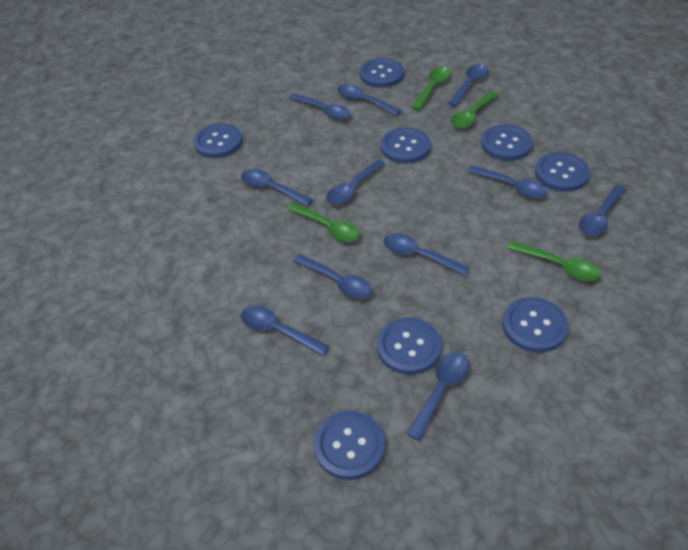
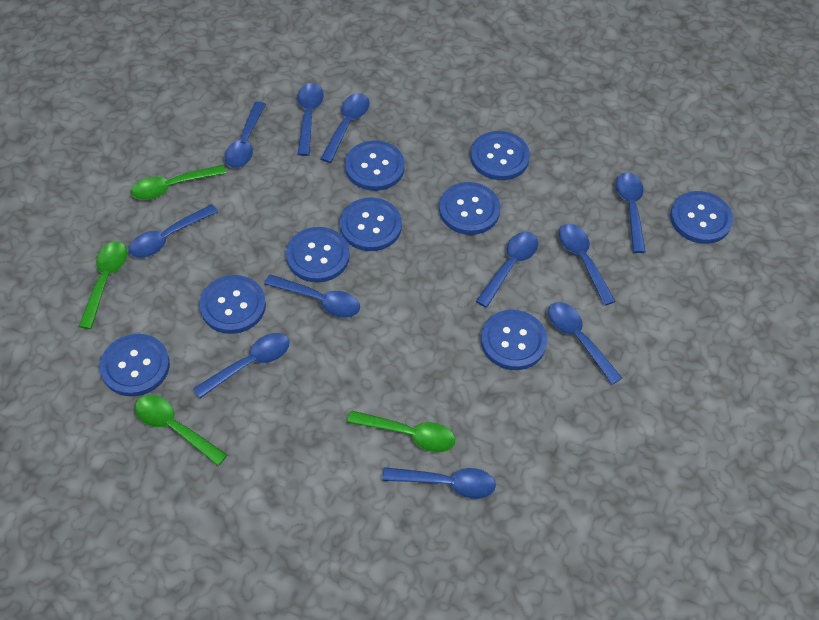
blue button: [193,123,242,158] [314,411,385,480] [360,58,404,88] [377,317,442,375] [381,127,431,164] [481,125,533,161] [502,297,568,353] [535,152,590,192] = 8 -> [100,334,170,397] [199,275,266,334] [286,227,350,283] [340,197,402,251] [345,140,405,191] [439,182,500,235] [470,131,530,180] [481,310,547,370] [670,191,733,244] = 9

